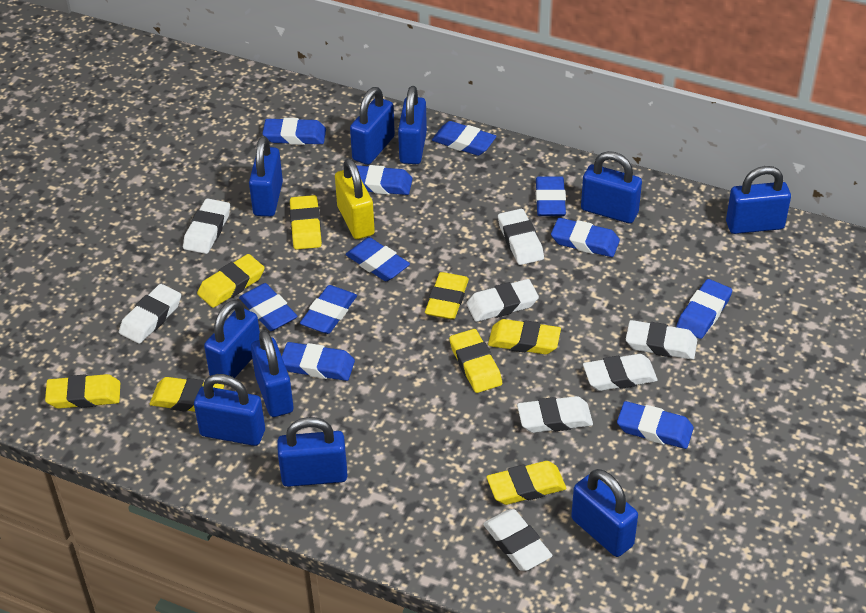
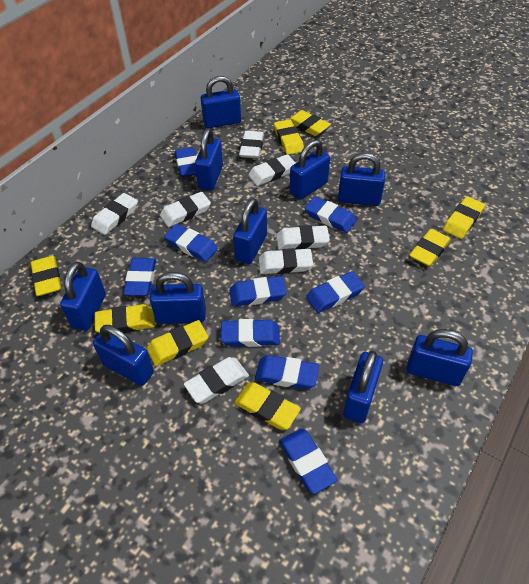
blue eraser: [239,283,298,331] [262,118,326,145] [282,342,355,381] [300,285,357,334] [346,237,410,281] [356,165,412,195] [432,121,497,156] [536,176,566,216] [551,218,620,257] [617,401,694,449] [676,279,732,339] = 11 -> [123,258,156,296] [164,224,218,262] [175,147,197,177] [221,319,280,347] [229,276,287,307] [255,355,319,390] [279,428,337,494] [305,197,356,233] [306,271,365,313] = 9
white eraser: [119,284,181,344] [183,198,230,254] [466,279,539,322] [483,509,552,571] [498,209,544,265] [517,396,593,433] [583,354,658,391] [626,320,697,360] = 8 -> [91,193,138,235] [160,192,211,227] [184,357,249,403] [239,131,264,158] [248,154,295,186] [259,248,313,274] [276,225,330,250] = 7
yellow padlock: [335,158,375,239] = 1 -> none = 0

